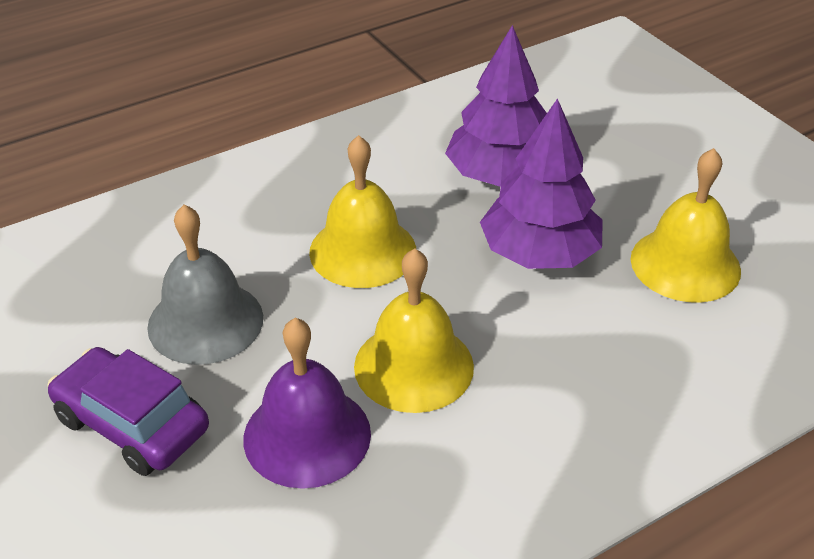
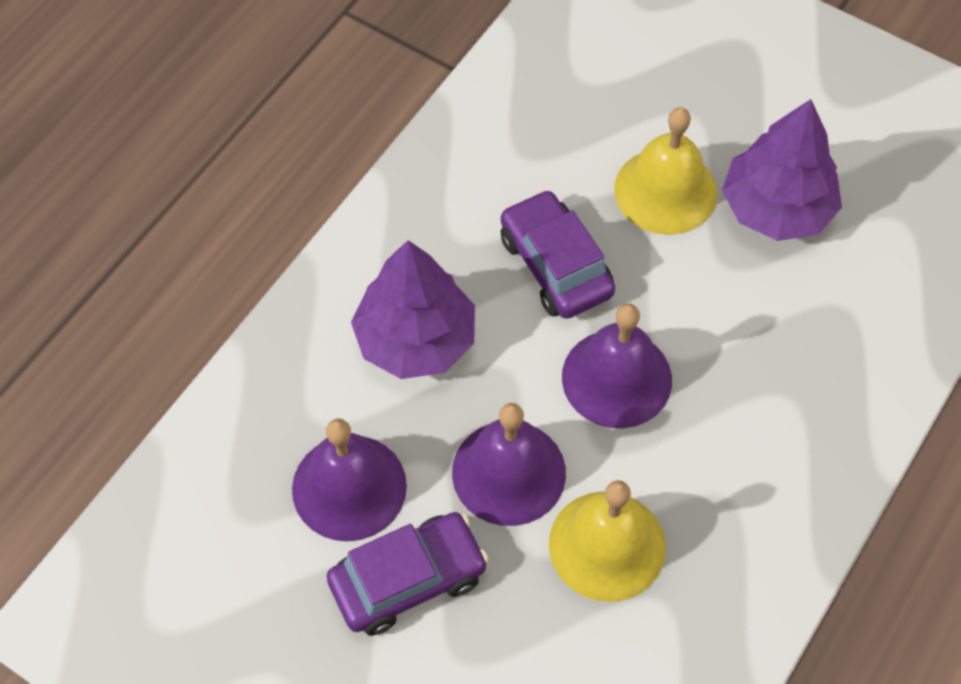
grey bell: [147,205,263,365] = 1 -> none = 0
purple bell: [243,318,371,489] = 1 -> [292,418,407,541] [452,403,566,526] [562,303,672,428] = 3
purple car: [47,347,209,476] = 1 -> [327,512,489,636] [500,190,615,319] = 2
yellow bell: [309,135,416,288] [354,248,474,413] [631,148,741,302] = 3 -> [549,480,665,602] [614,107,718,235] = 2

